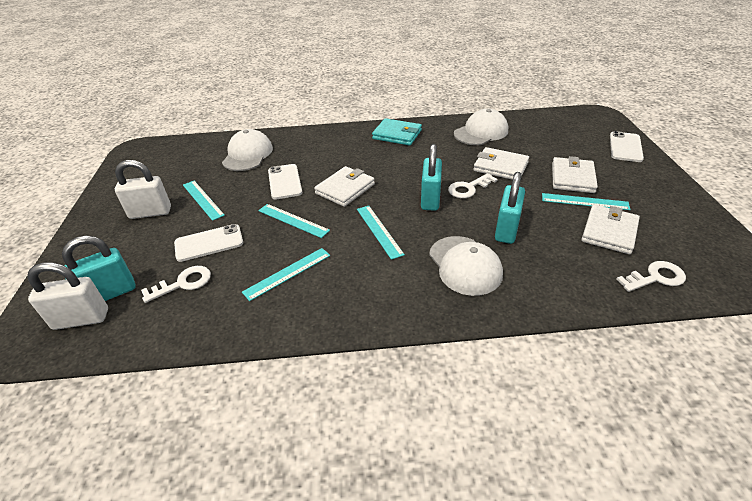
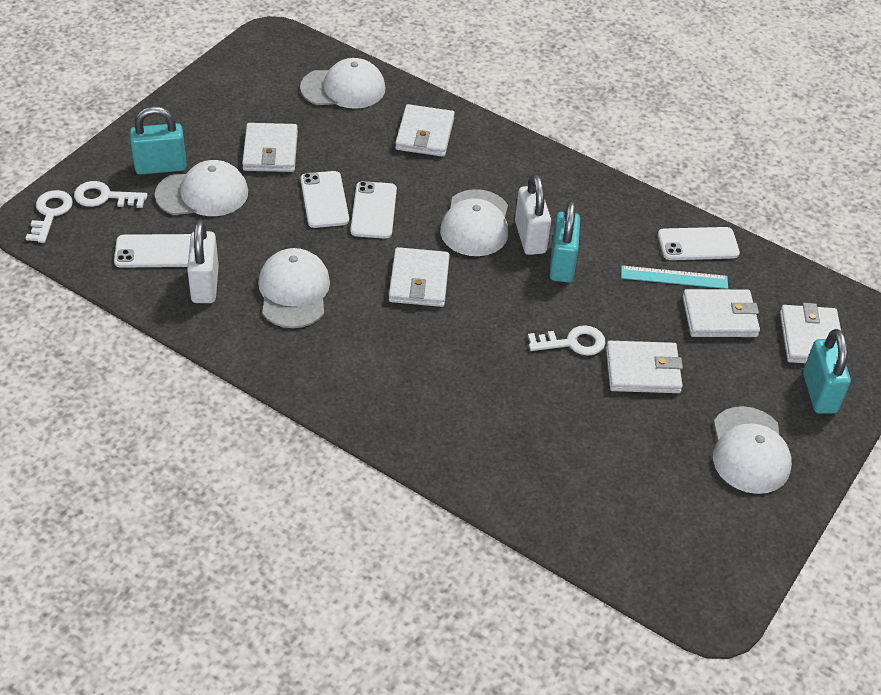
turquoise ruler: [183,181,225,221] [242,248,330,301] [258,204,330,238] [357,206,405,260] [542,193,631,210] = 5 -> [621,266,728,289] = 1
turquoise wallet: [372,118,422,146] = 1 -> none = 0
white cap: [222,129,273,171] [429,236,503,296] [454,109,508,145] = 3 -> [155,160,248,216] [258,248,330,328] [300,58,385,109] [440,189,508,256] [713,406,792,494] = 5
white phone: [174,224,243,262] [268,164,302,199] [610,131,644,162] = 3 -> [114,234,191,268] [301,171,349,228] [351,181,397,239] [658,227,740,260] = 4
white wallet: [314,166,375,207] [473,147,529,180] [552,156,598,193] [581,205,640,254] = 4 -> [242,123,298,172] [389,247,450,307] [395,104,455,157] [606,341,683,393] [683,289,760,337] [780,303,841,363] = 6

